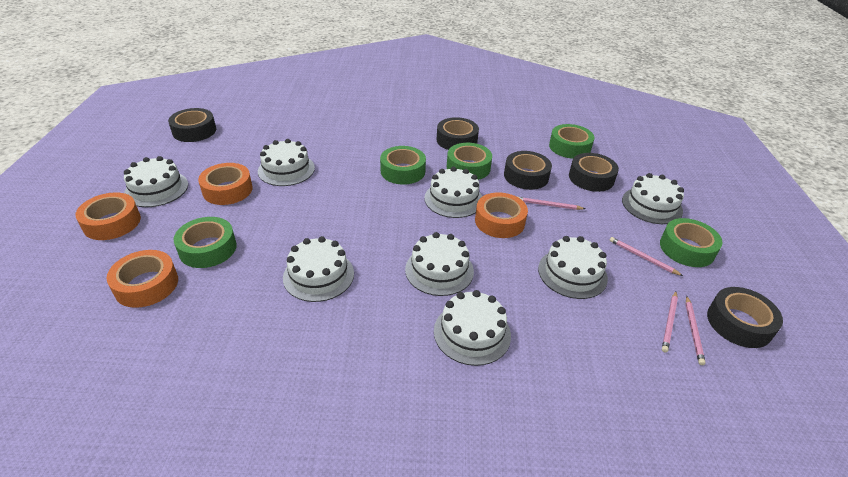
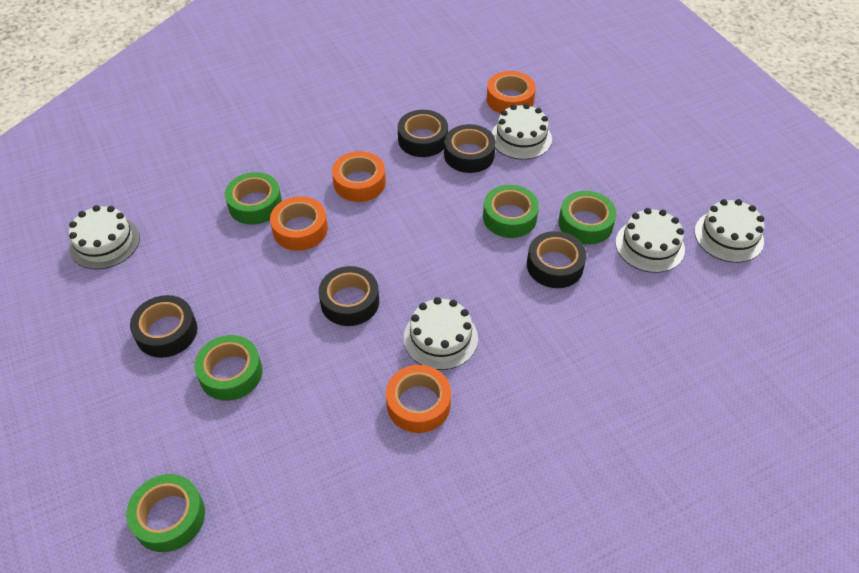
pink pencil: [518,197,585,210] [609,237,683,276] [662,291,678,353] [685,296,706,365] = 4 -> none = 0
white cake: [124,156,188,207] [258,139,315,186] [283,236,354,302] [405,232,474,296] [425,167,482,218] [434,290,511,366] [538,236,608,299] [622,173,684,224] = 8 -> [69,205,140,270] [404,297,478,370] [492,103,552,160] [616,208,685,273] [695,199,764,263] = 5

